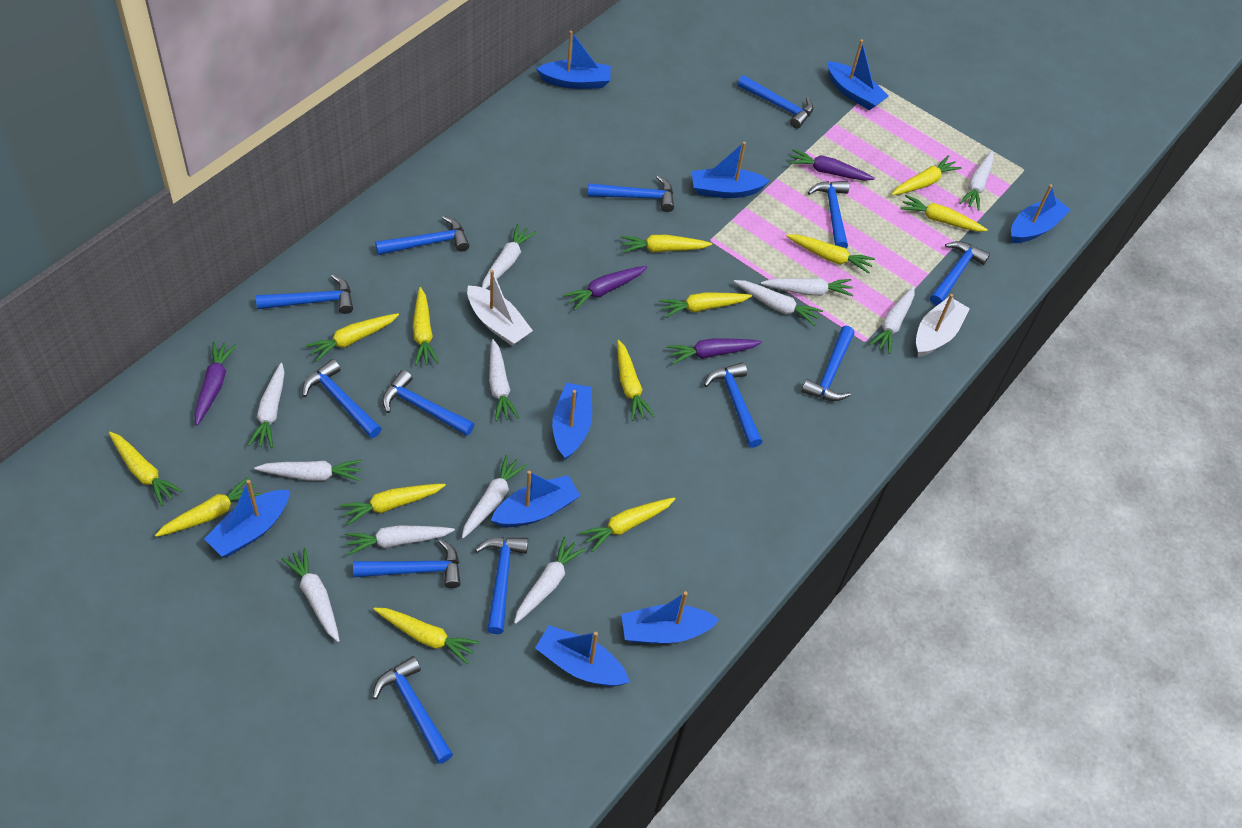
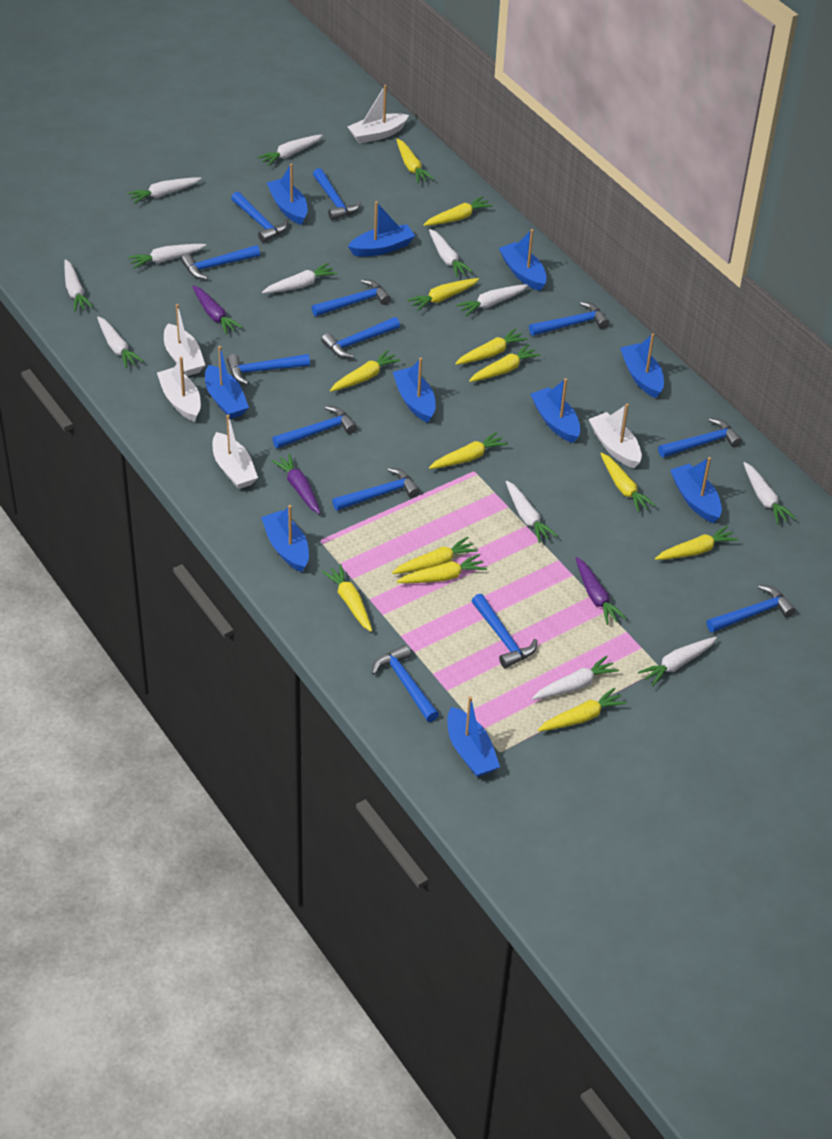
blue boat: [204,480,290,557] [491,471,581,527] [535,625,630,686] [536,31,611,89] [552,383,592,460] [621,591,719,644] [692,142,770,198] [827,39,889,110] [1011,184,1071,243] = 9 -> [205,346,249,419] [261,505,309,572] [267,163,308,225] [348,201,415,257] [393,358,436,423] [447,696,500,777] [499,229,547,291] [530,378,580,443] [620,334,664,398] [670,457,722,523] = 10
purple carrot: [194,341,237,426] [563,266,647,310] [667,338,762,364] [789,149,875,181] = 4 -> [192,285,243,335] [271,454,321,514] [576,557,627,625] = 3
white boat: [467,270,533,346] [916,294,970,357] = 2 -> [157,357,201,422] [164,304,205,376] [213,414,258,489] [347,85,409,144] [589,404,642,468] = 5

